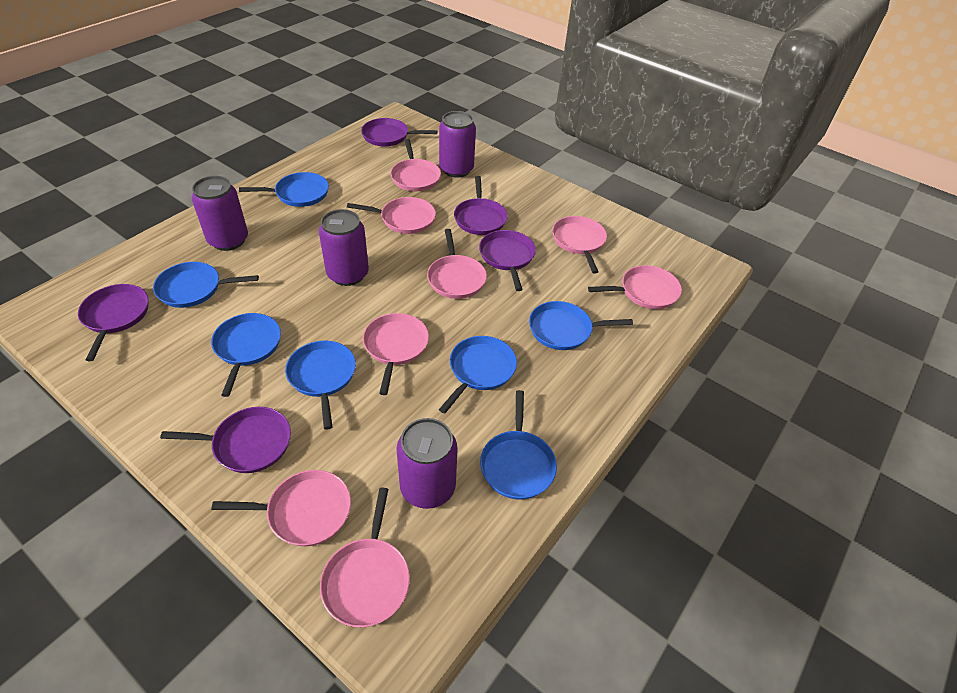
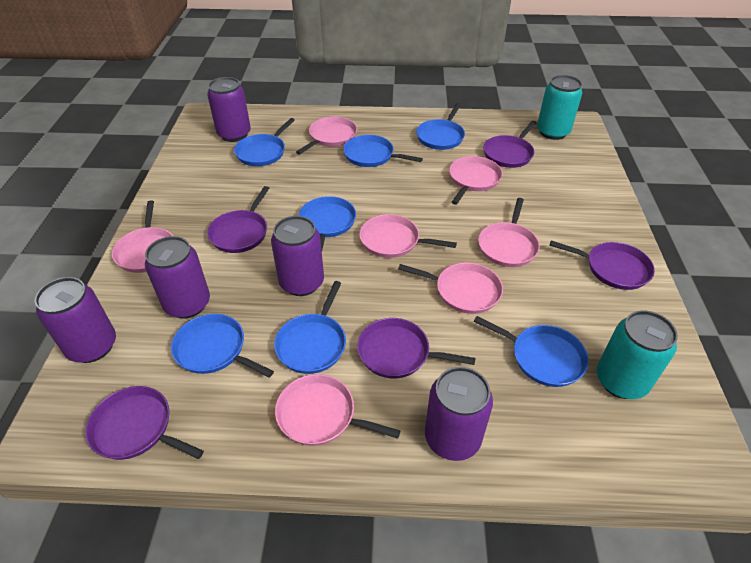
pink pan: [212,470,351,546] [320,488,410,627] [347,197,436,234] [363,313,429,395] [390,139,441,191] [427,229,487,299] [552,216,607,274] [588,265,682,309] = 8 -> [112,201,173,273] [275,374,400,446] [296,117,357,154] [359,214,457,258] [398,263,503,314] [449,156,503,205] [478,198,540,267] = 7
purple can: [192,176,248,251] [319,209,369,286] [396,418,458,509] [439,111,476,178] = 4 -> [35,277,116,363] [145,236,210,319] [207,77,251,142] [271,216,324,296] [425,367,493,461] = 5
turquoise can: none = 0 -> [537,75,582,140] [597,310,678,399] = 2

